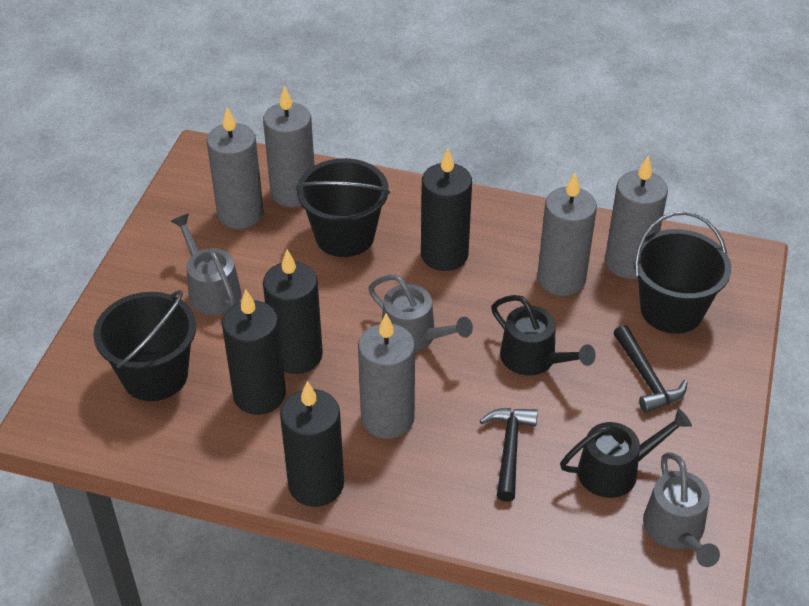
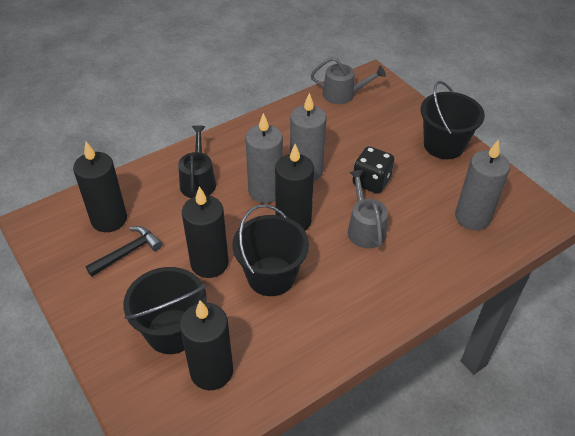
black dice: none = 0 -> [352,146,394,194] = 1
black hammer: [480,408,538,502] [613,325,688,413] = 2 -> [86,226,162,277] = 1
black watering can: [491,295,596,375] [560,408,692,498] = 2 -> [178,125,216,198] = 1
grey candle: [207,107,264,229] [263,86,315,207] [358,313,415,439] [537,173,597,296] [605,156,668,279] = 5 -> [245,113,283,203] [290,93,327,181] [455,139,510,230] = 3
grey watering can: [171,214,242,315] [368,275,473,352] [643,452,720,567] = 3 -> [311,57,386,104] [348,170,388,248] = 2

